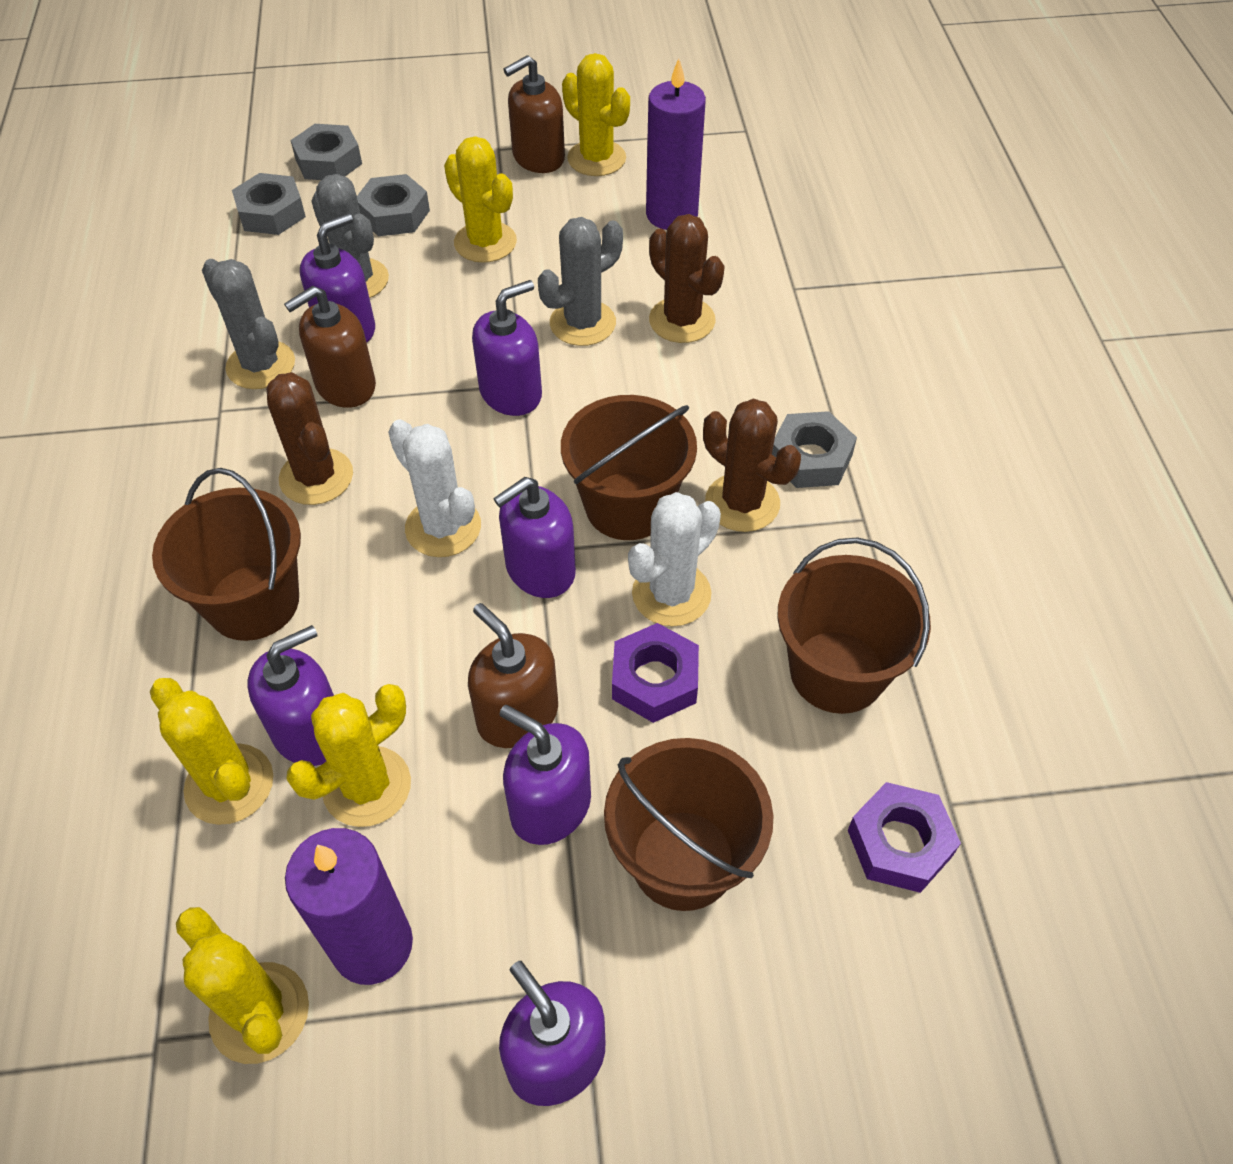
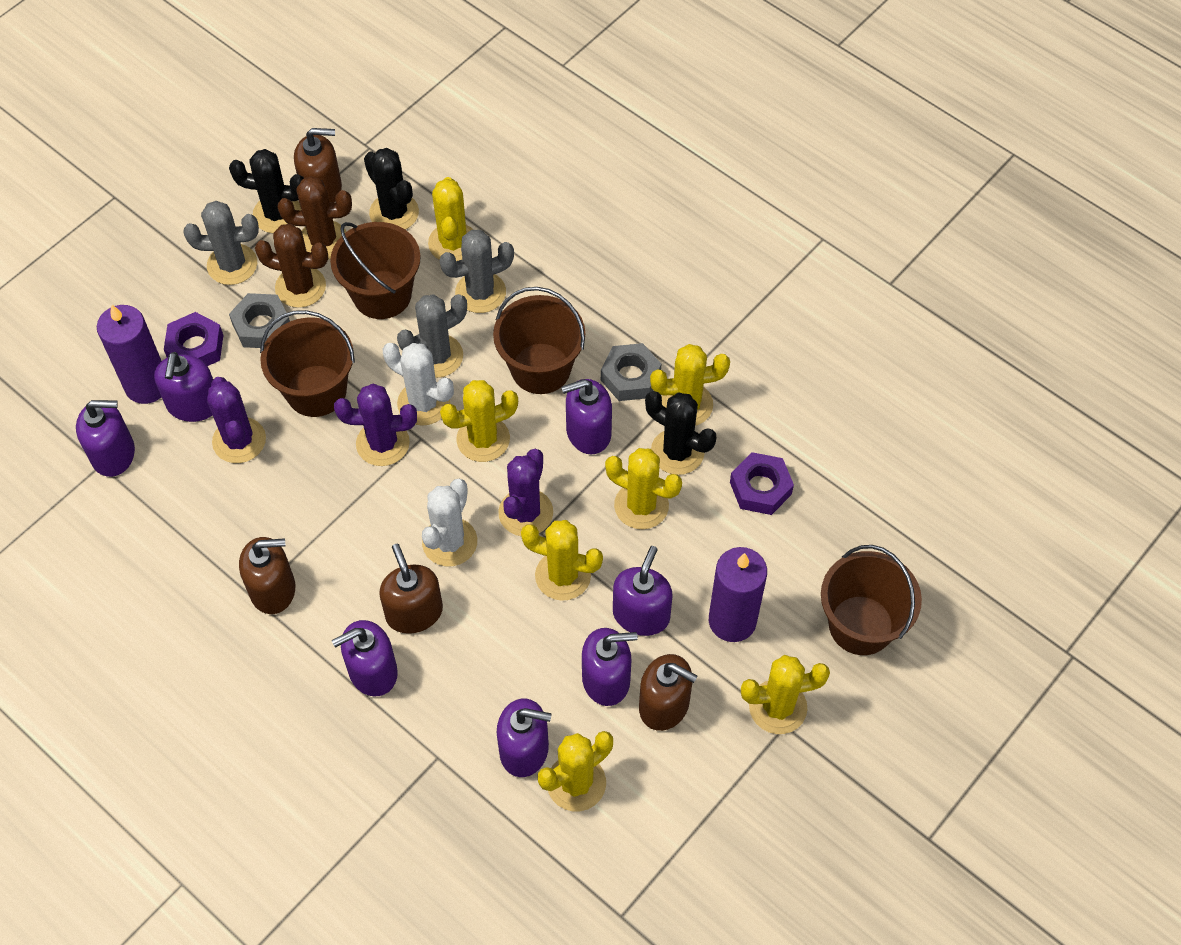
black cactus: none = 0 -> [229,149,304,233] [364,148,419,229] [645,391,716,475] = 3
brown cactus: [267,372,353,505] [649,214,725,343] [703,399,801,532] = 3 -> [255,224,328,308] [278,176,352,260] = 2
brown soap dispenser: [284,286,376,408] [468,603,558,748] [503,55,565,173] = 3 -> [239,537,295,614] [294,128,342,203] [379,544,443,634] [639,654,697,731] = 4
grey nut: [232,173,306,235] [291,124,362,180] [357,174,430,236] [772,411,857,488] = 4 -> [229,293,290,348] [601,343,661,401] = 2
purple cactus: none = 0 -> [207,377,266,463] [334,384,417,466] [498,449,553,536] = 3
purple soap dispenser: [248,625,334,766] [300,213,375,342] [472,280,542,416] [493,477,576,598] [499,705,591,845] [499,961,605,1106] = 6 -> [76,400,135,477] [154,352,213,422] [332,620,398,696] [497,699,552,777] [561,379,612,455] [582,628,638,706] [613,546,673,636] = 7
yellow cactus: [150,678,273,825] [176,907,309,1064] [287,684,411,827] [444,136,517,263] [562,53,630,176] = 5 -> [428,177,473,261] [440,380,518,462] [521,520,603,601] [538,731,613,811] [605,448,682,529] [650,344,730,426] [741,655,830,734] = 7

